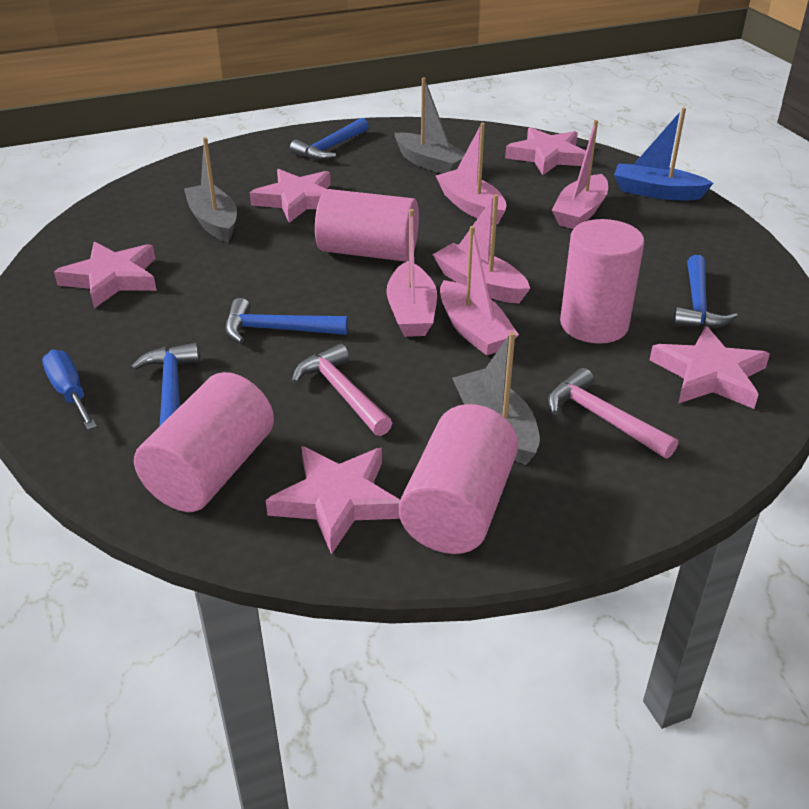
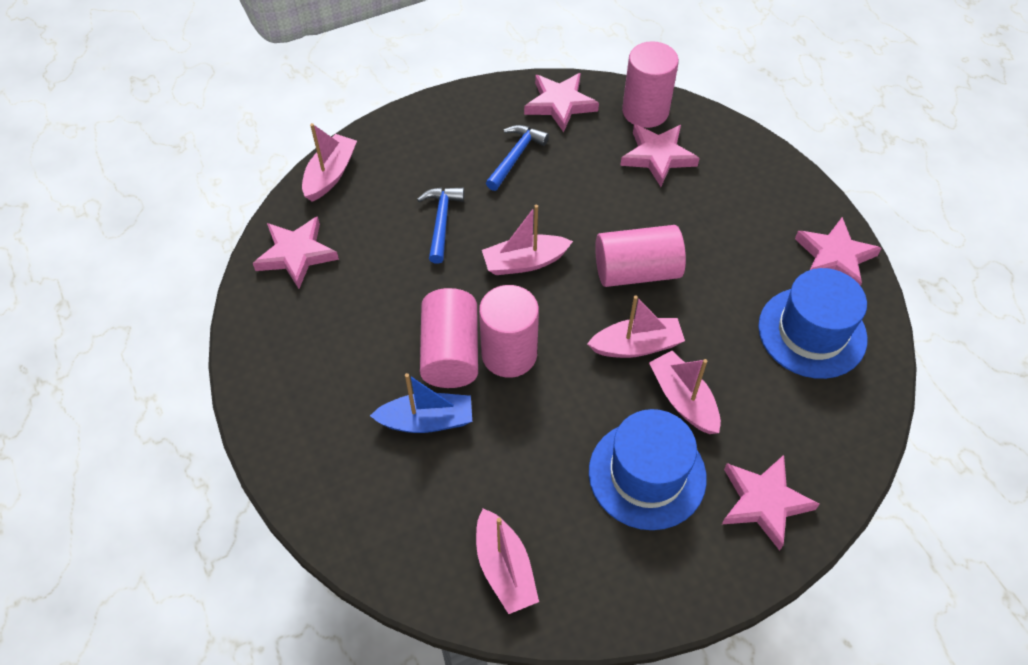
blue hammer: [131,343,200,427] [226,298,348,343] [290,118,369,160] [672,255,738,328] = 4 -> [417,188,464,264] [486,125,549,191] = 2
blue hat: none = 0 -> [589,409,707,530] [758,268,867,379] = 2
blue screwdriver: [42,350,97,430] = 1 -> none = 0
grey boat: [184,137,237,242] [395,77,466,174] [452,332,540,465] = 3 -> none = 0
pink hammer: [292,344,392,436] [548,368,678,459] = 2 -> none = 0

